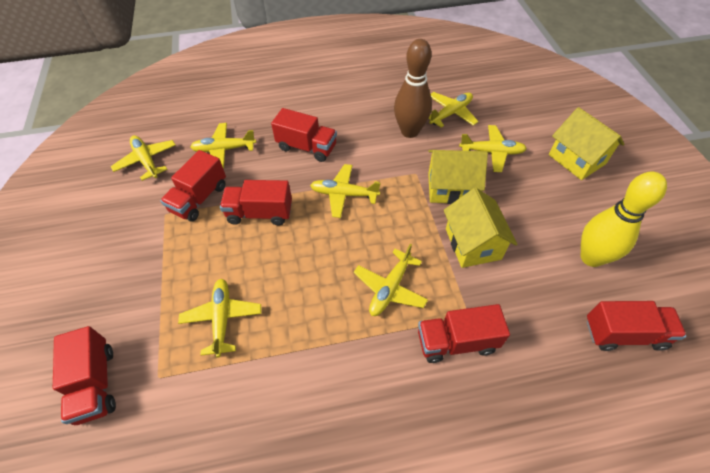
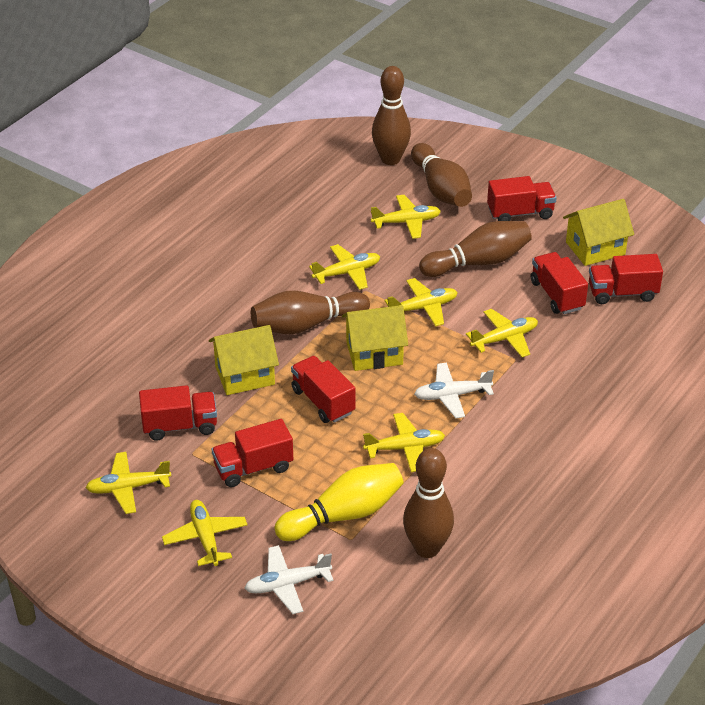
brown bowling pin: [394,39,432,138] = 1 -> [251,291,370,334] [372,66,411,165] [403,448,454,558] [411,143,472,207] [419,221,532,277] = 5
white plane: none = 0 -> [244,545,334,614] [414,363,494,418] = 2

